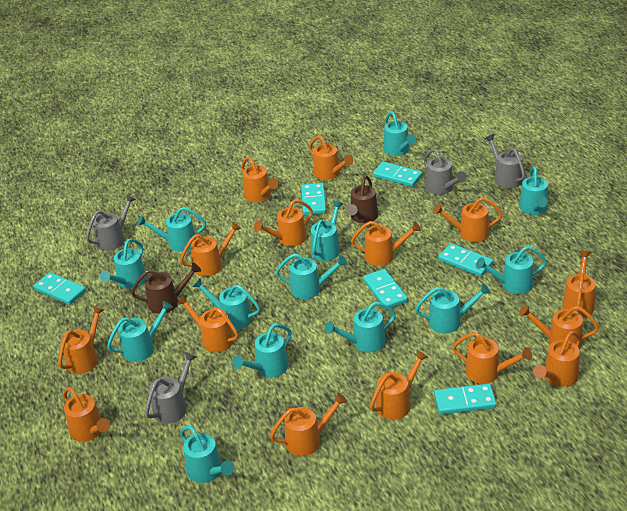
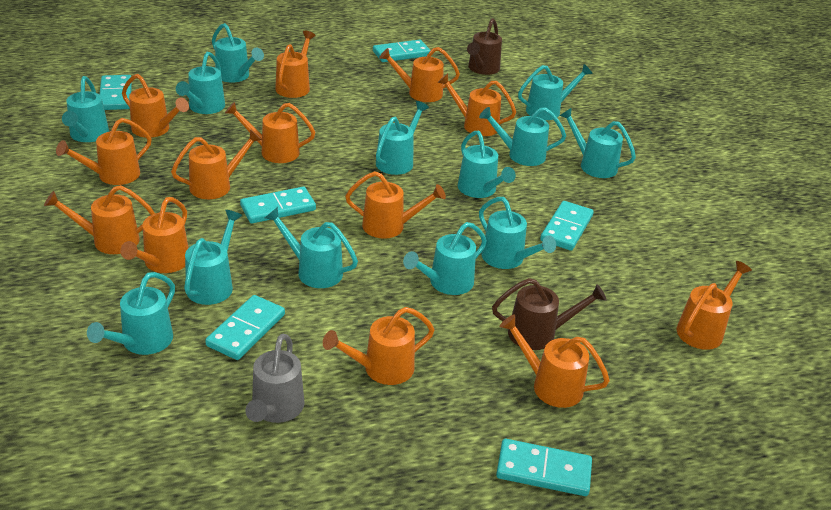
grey watering can: [86,195,136,251] [145,352,196,424] [424,149,467,195] [485,134,525,188] = 4 -> [245,333,305,423] = 1
orange watering can: [58,306,104,374] [63,387,110,442] [177,295,238,352] [180,222,241,276] [241,157,278,202] [254,199,313,246] [270,393,348,456] [309,136,353,180] [351,221,421,266] [370,350,428,420] [433,197,502,242] [452,332,532,384] [519,305,599,350] [533,331,581,387] [562,251,596,317] = 15 -> [44,185,155,254] [56,118,152,185] [120,197,188,273] [122,74,189,138] [171,129,262,199] [225,102,315,163] [275,31,316,98] [323,307,435,385] [345,171,446,239] [379,47,460,102] [437,73,516,136] [500,314,610,408] [677,261,752,350] = 13

